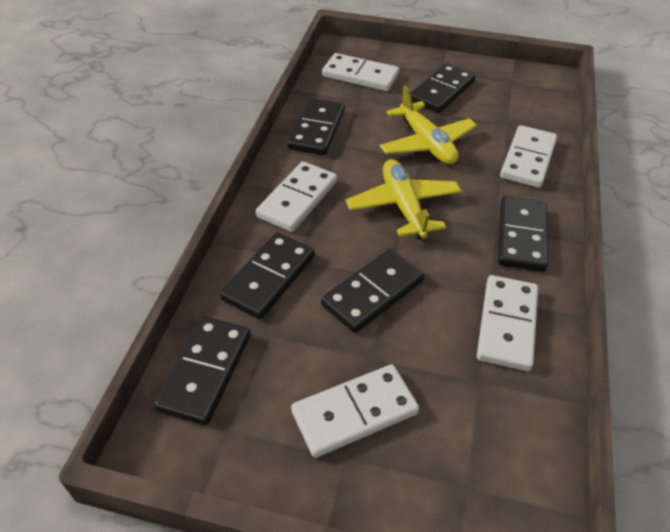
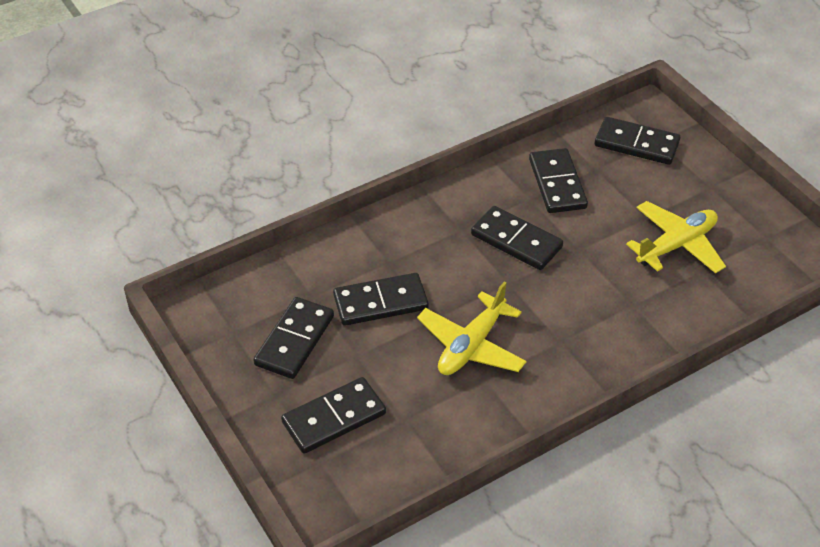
white domino: [256,161,337,232] [291,364,419,458] [322,53,399,91] [477,275,538,371] [500,125,557,188] = 5 -> none = 0

